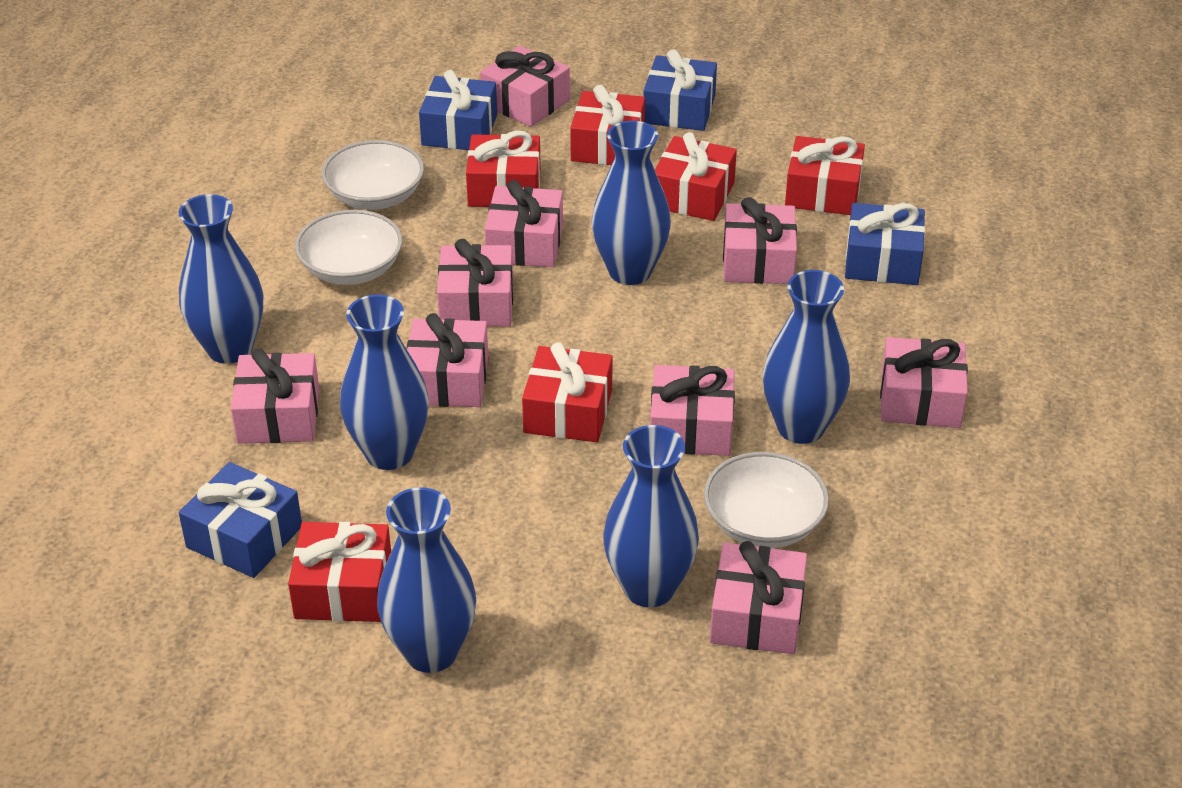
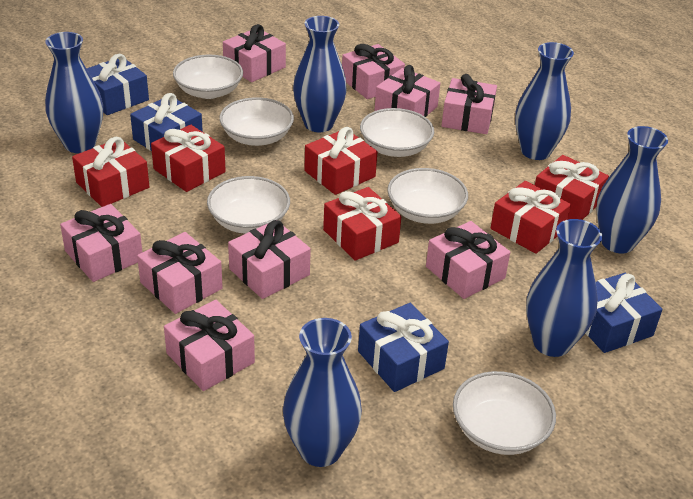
white bowl: [295,210,402,285] [322,140,424,210] [704,452,829,548] = 3 -> [173,54,243,99] [207,176,290,234] [219,97,294,146] [360,108,434,157] [387,168,468,224] [453,371,556,455] = 6

